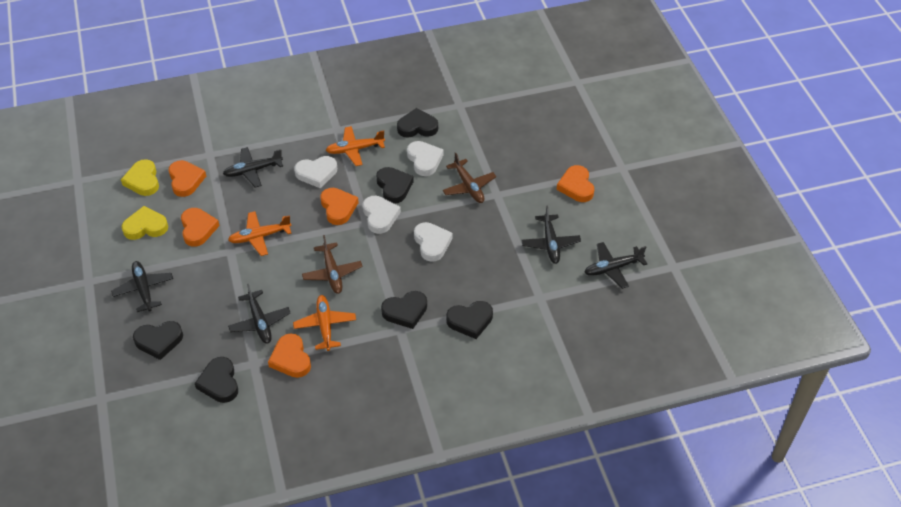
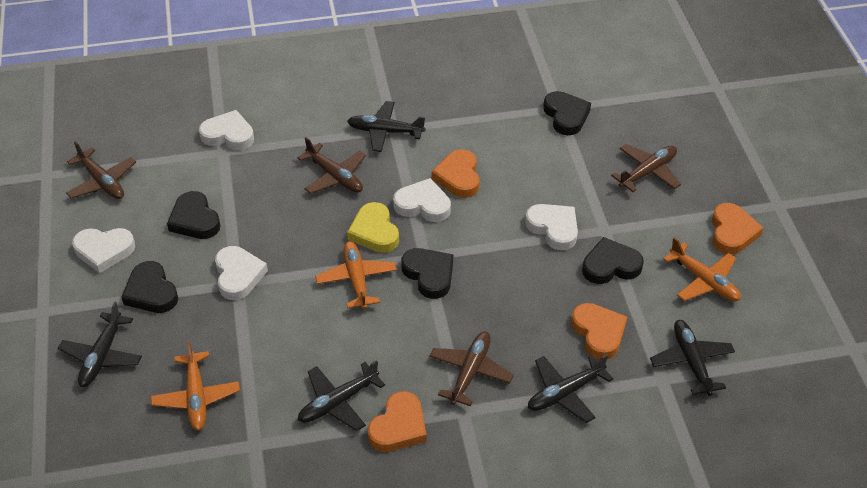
black heart: [133,321,183,360] [195,357,238,403] [376,167,414,204] [381,291,427,329] [397,108,438,138] [446,301,493,339] = 6 -> [121,261,178,313] [167,191,220,239] [401,248,453,299] [543,91,591,135] [582,237,644,284] = 5
brown plane: [302,235,363,294] [442,153,496,203] = 2 -> [66,141,136,199] [298,137,366,194] [429,331,514,406] [611,144,681,192] = 4
orange heart: [168,160,206,197] [181,208,220,247] [268,334,311,378] [320,188,359,225] [557,165,594,202] = 5 -> [368,391,427,452] [431,149,480,198] [571,303,627,359] [712,203,763,254] = 4
white heart: [294,156,337,188] [363,196,401,234] [407,141,443,176] [414,222,453,262] = 4 -> [72,228,135,273] [199,110,254,150] [215,246,268,300] [393,178,451,222] [525,204,578,250] = 5
yellow heart: [121,159,159,196] [121,206,168,240] = 2 -> [347,202,399,253] = 1

